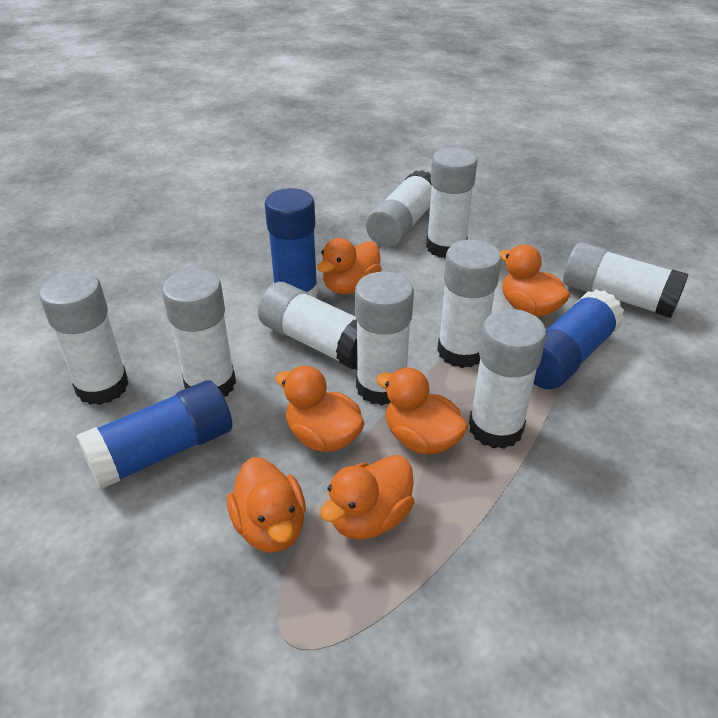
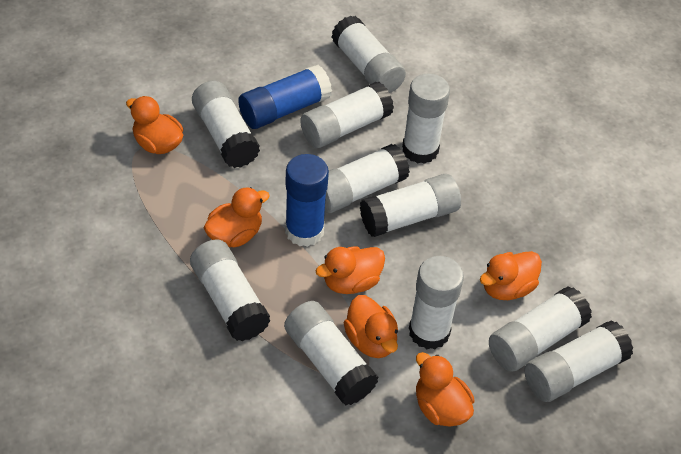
blue glue stick: [76,380,232,490] [265,188,318,298] [533,289,624,389] = 3 -> [238,65,332,129] [285,154,329,247] = 2
white glue stick: [39,271,129,405] [162,269,236,397] [258,282,357,370] [355,271,414,405] [366,170,432,247] [426,148,477,258] [437,240,502,368] [469,309,546,449] [563,242,688,318] = 9 -> [190,240,271,341] [192,81,260,168] [284,301,378,405] [300,82,394,148] [325,144,410,213] [331,16,406,93] [360,174,461,237] [402,73,450,164] [409,256,464,349] [489,286,592,372] [524,320,633,402] = 11

